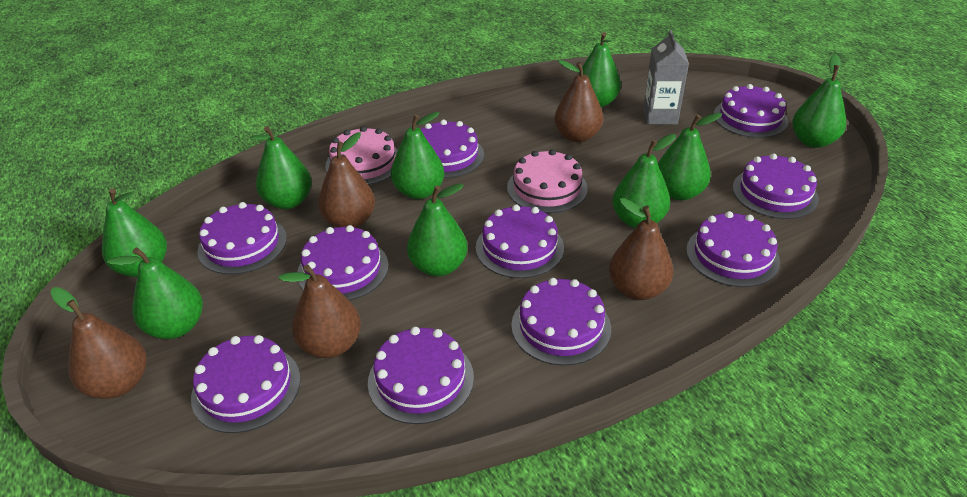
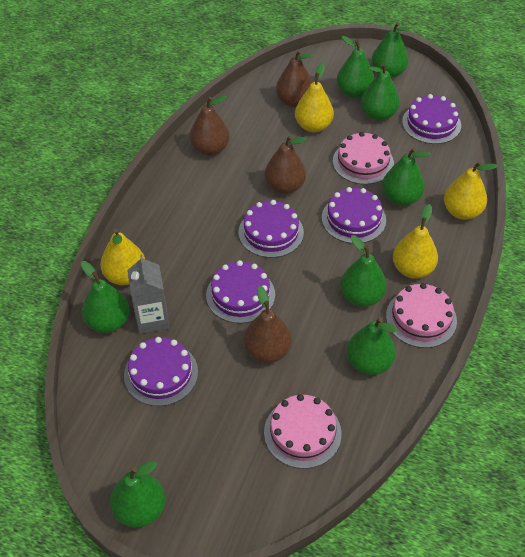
brown pear: [50,287,146,399] [278,265,361,358] [318,132,375,228] [554,60,603,143] [609,198,673,300] = 5 -> [190,95,229,156] [244,286,292,363] [265,135,307,194] [276,50,313,107] = 4
green pear: [102,188,167,277] [107,247,203,339] [250,126,312,209] [391,112,444,199] [407,183,468,277] [578,32,621,107] [612,134,676,228] [658,113,722,200] [792,54,846,148] = 9 -> [81,261,130,333] [110,461,165,528] [337,36,374,98] [340,235,387,307] [347,317,397,375] [361,63,400,121] [371,22,410,78] [382,148,431,206] = 8
pink cake: [325,126,398,185] [507,149,588,213] = 2 -> [264,394,342,469] [333,132,394,184] [386,283,457,348] = 3
purple cake: [191,335,301,433] [197,202,287,274] [297,225,389,301] [368,327,474,424] [420,120,484,178] [476,205,564,278] [511,278,611,366] [686,211,780,287] [714,84,788,138] [733,153,819,219] = 10 -> [124,337,198,406] [206,260,275,323] [239,200,304,258] [322,187,386,244] [402,94,461,144] = 5
yellow pear: none = 0 -> [100,229,145,285] [295,62,334,132] [393,204,438,279] [444,161,497,220] = 4

